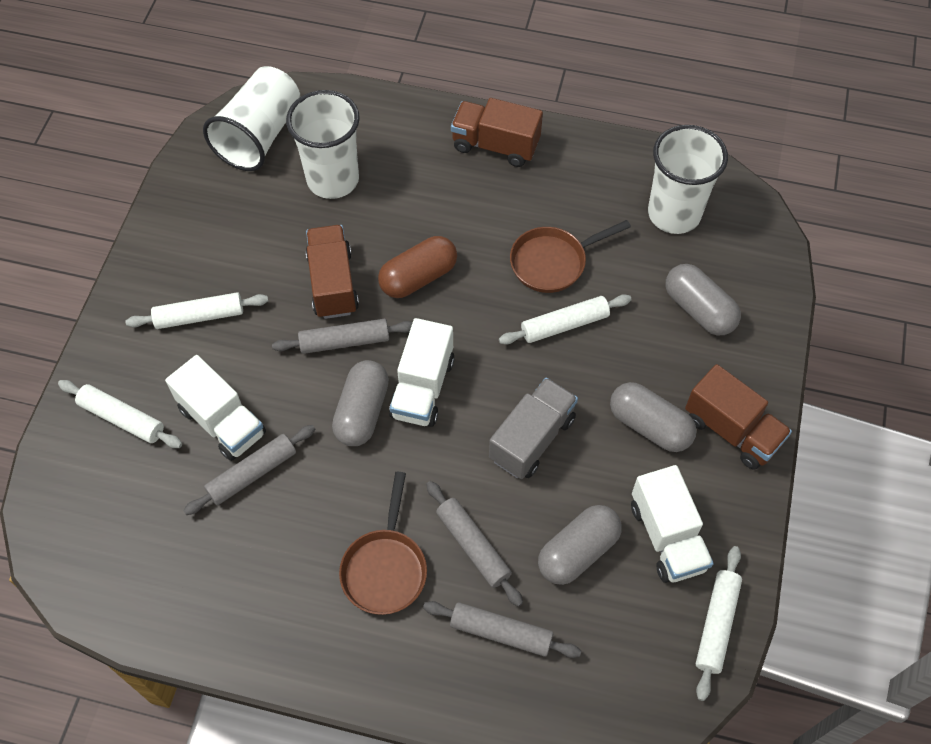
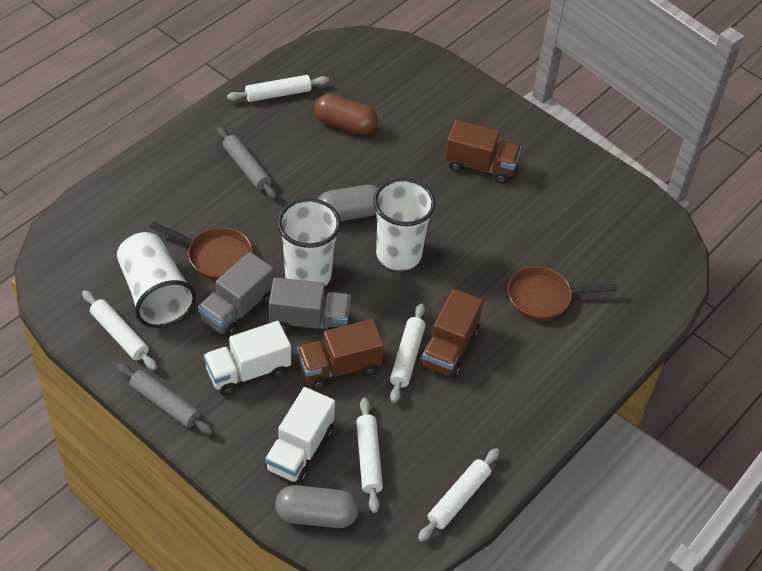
grey capsule: [332,360,389,446] [538,505,622,585] [610,382,697,452] [666,264,741,336] = 4 -> [275,485,359,528] [318,185,378,221] = 2
grey rolling pin: [183,425,315,515] [272,319,413,354] [423,601,581,658] [426,481,523,607] = 4 -> [117,363,214,435] [218,127,277,199] = 2
grey truck: [489,378,578,479] = 1 -> [198,252,274,338] [269,277,351,333] = 2
white rolling pin: [58,380,182,448] [125,292,268,329] [499,294,632,345] [696,546,742,701] = 4 -> [82,290,157,370] [227,75,329,102] [356,398,383,513] [390,304,426,403] [418,448,500,542] = 5
white truck: [165,355,266,461] [389,318,455,427] [631,465,714,583] = 3 -> [204,321,291,396] [265,387,335,484] = 2

